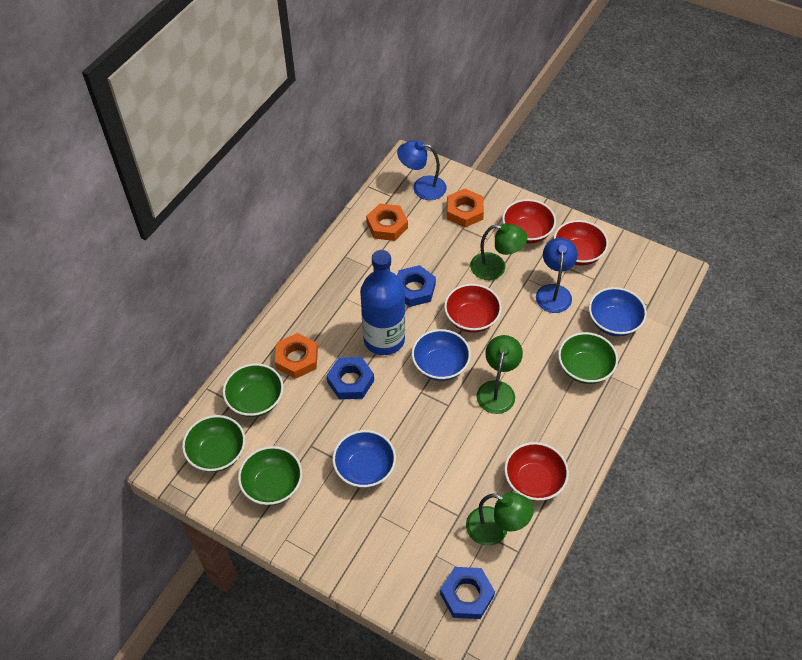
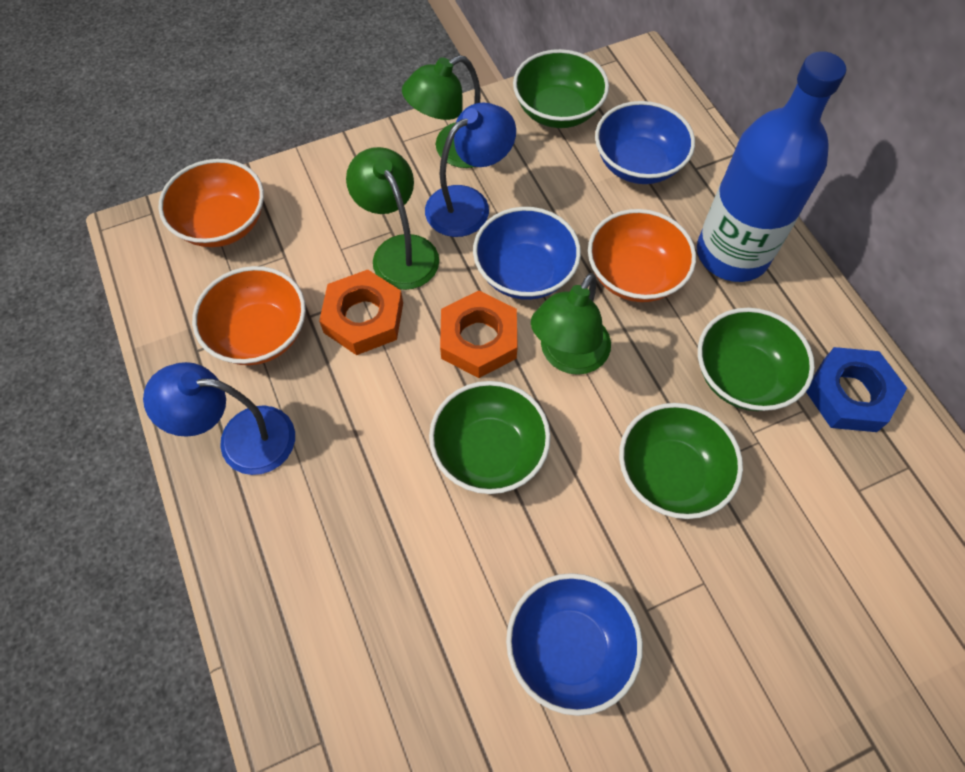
blue nut: [326,357,374,399] [397,265,436,307] [440,567,495,619] = 3 -> [806,347,907,432] = 1
orange bowl: none = 0 -> [158,159,264,247] [192,266,306,365] [588,209,696,302] = 3
orange nut: [275,333,318,379] [366,204,408,241] [447,189,484,227] = 3 -> [319,270,403,355] [440,291,518,378] = 2
red bowl: [444,284,502,333] [502,199,556,243] [504,442,569,501] [554,220,608,265] = 4 -> none = 0

